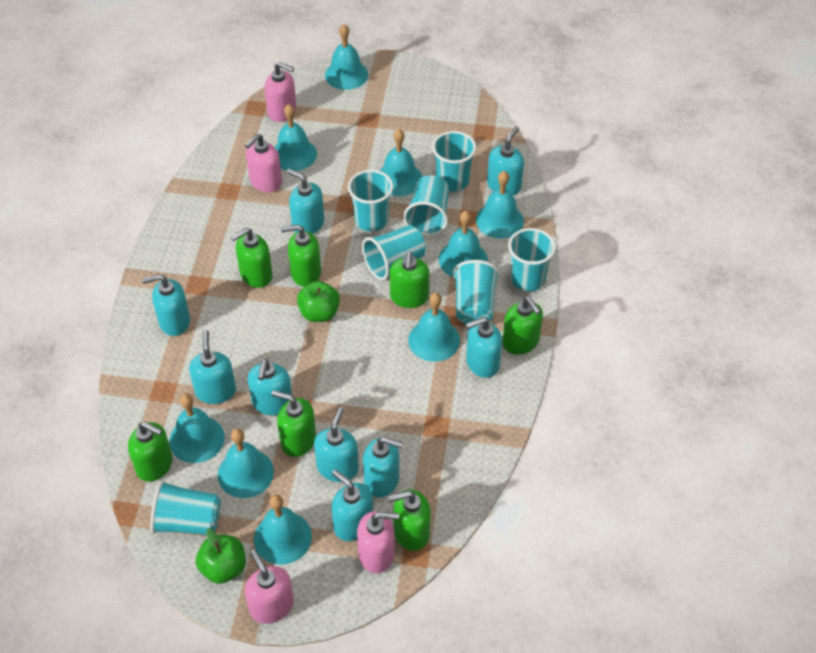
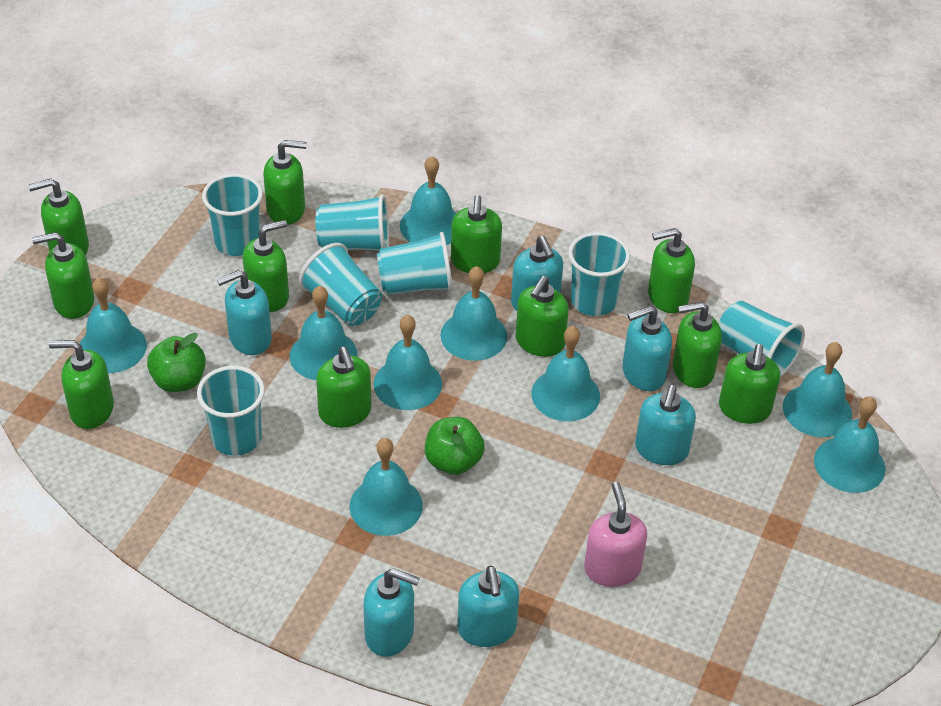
green soap dispenser: [128,421,173,482] [230,228,273,288] [271,390,316,457] [281,225,321,287] [388,489,431,551] [390,251,429,308] [502,297,543,355] = 7 -> [28,178,89,255] [32,232,94,319] [49,340,114,429] [243,220,289,312] [263,140,307,225] [316,347,372,428] [451,195,502,273] [516,276,569,357] [648,228,695,313] [673,302,722,388] [719,344,780,424] = 11
pink soap dispenser: [245,134,282,192] [245,549,294,624] [265,62,296,122] [357,511,399,573] = 4 -> [584,482,647,587] = 1
turquoise soap dispenser: [142,274,190,336] [189,330,236,404] [247,359,292,415] [287,169,324,234] [314,408,359,482] [331,470,373,541] [363,437,403,497] [466,317,502,378] [487,127,524,195] = 9 -> [217,270,272,355] [363,568,420,657] [457,566,519,647] [511,236,563,311] [622,306,672,391] [635,385,696,465] = 6

